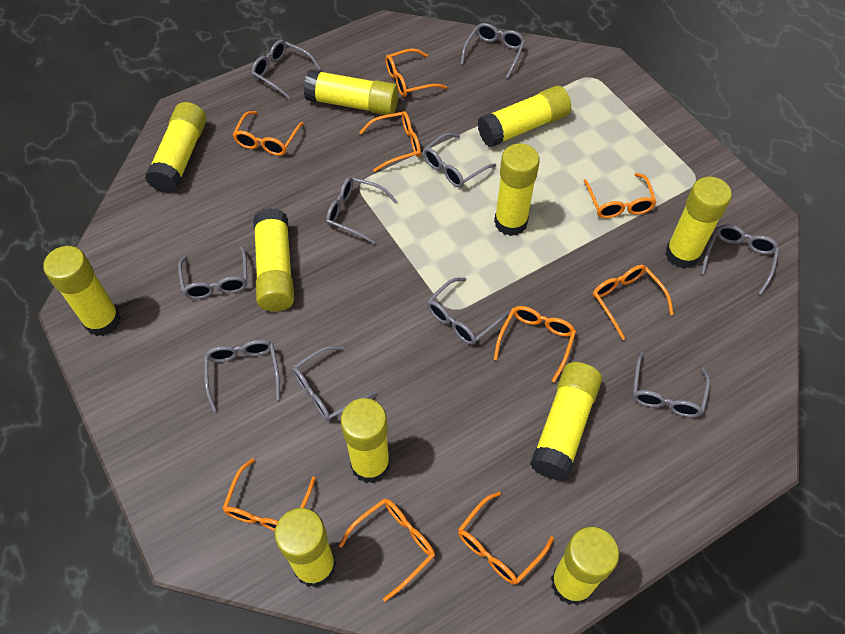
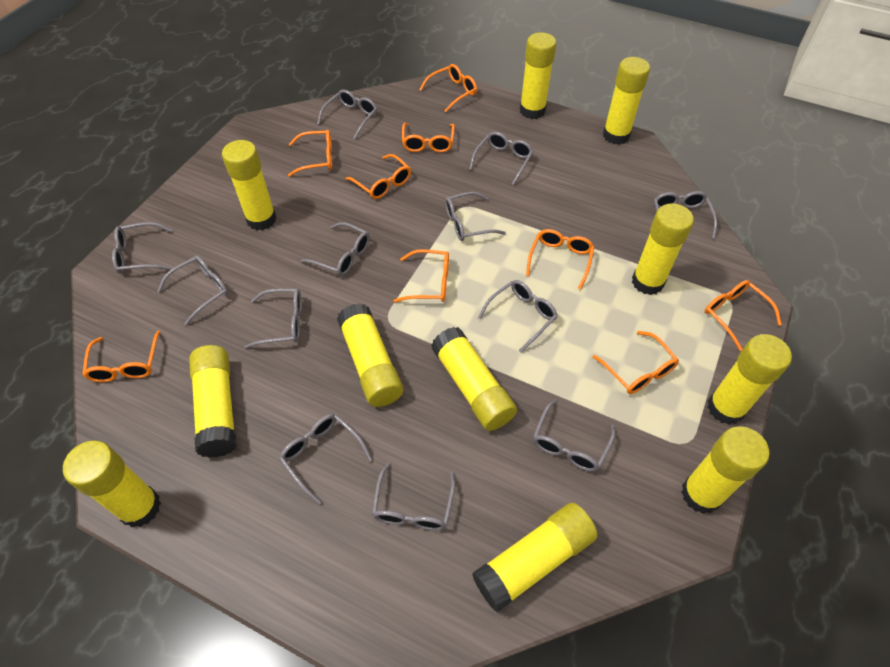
grey glasses: [178,246,247,299] [204,340,280,412] [252,40,321,99] [292,346,378,421] [326,177,397,244] [423,133,496,188] [427,278,510,345] [461,23,525,78] [633,352,710,417] [701,224,779,295] = 10 -> [112,222,172,274] [157,256,228,325] [244,289,302,349] [279,414,373,505] [301,222,370,276] [317,90,377,139] [372,462,455,531] [445,192,506,241] [469,132,534,185] [478,280,558,353] [533,399,615,472] [653,191,717,239] = 12

